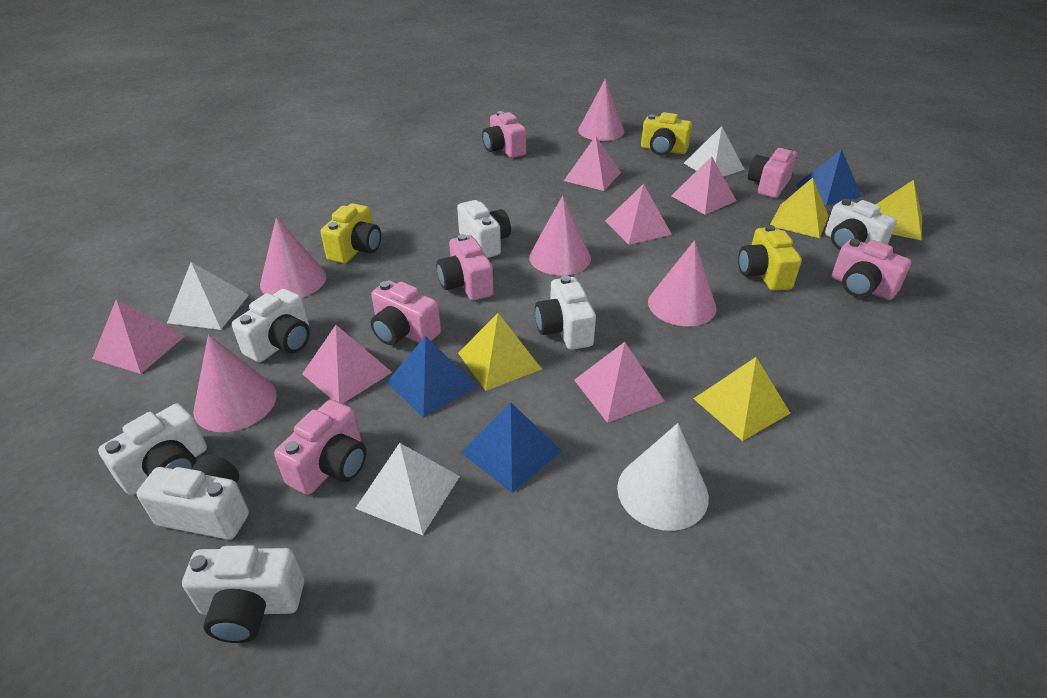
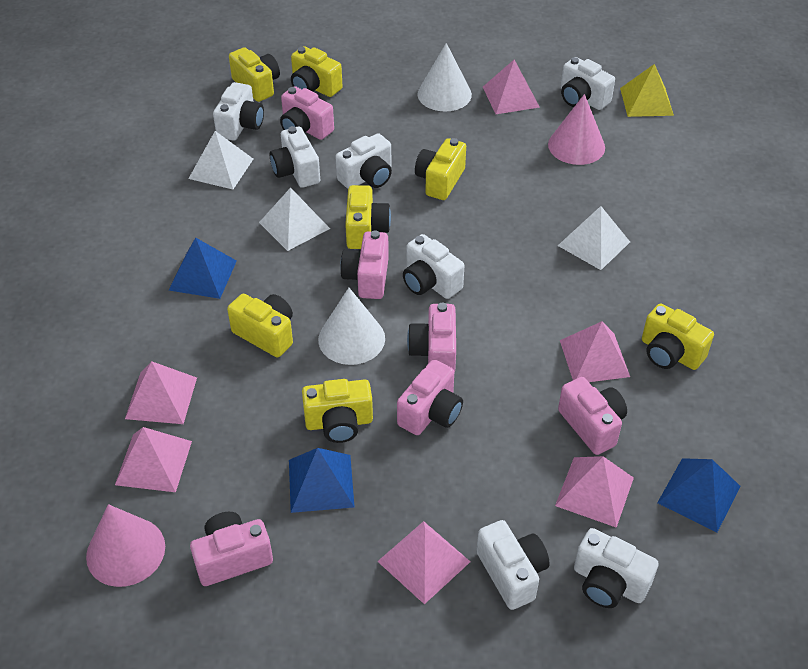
pink cone: [193,334,277,432] [260,217,327,297] [529,196,591,275] [578,79,624,141] [648,240,717,326] = 5 -> [86,504,165,587] [548,94,605,165] = 2
white cone: [617,423,709,531] = 1 -> [318,288,385,365] [417,43,472,111] = 2
yellow camera: [321,203,381,264] [641,112,692,156] [738,225,802,291] = 3 -> [227,294,293,357] [229,47,280,102] [291,46,343,97] [302,379,373,443] [345,185,391,249] [415,138,466,200] [642,303,714,370] = 7
yellow pyramid: [458,313,542,391] [693,357,790,441] [770,177,829,238] [875,180,922,240] = 4 -> [620,64,674,117] = 1

